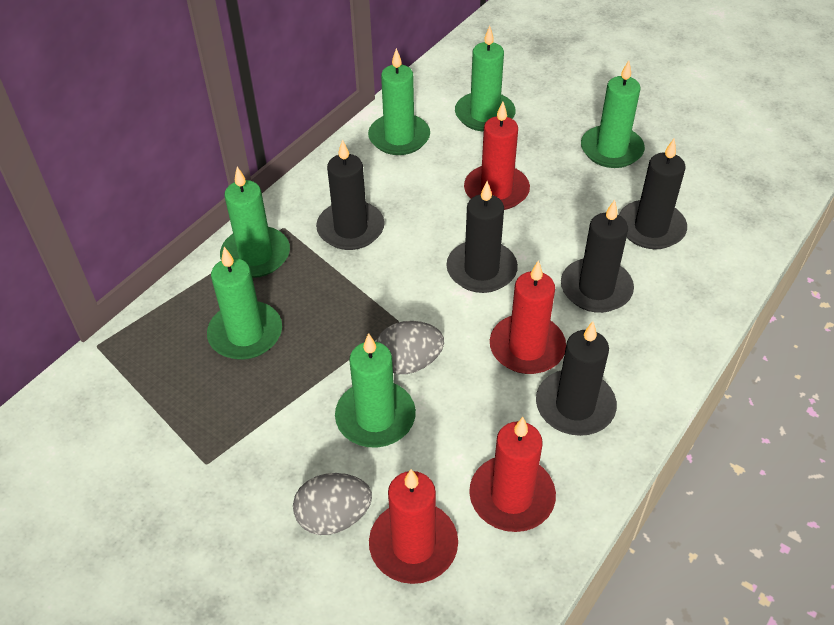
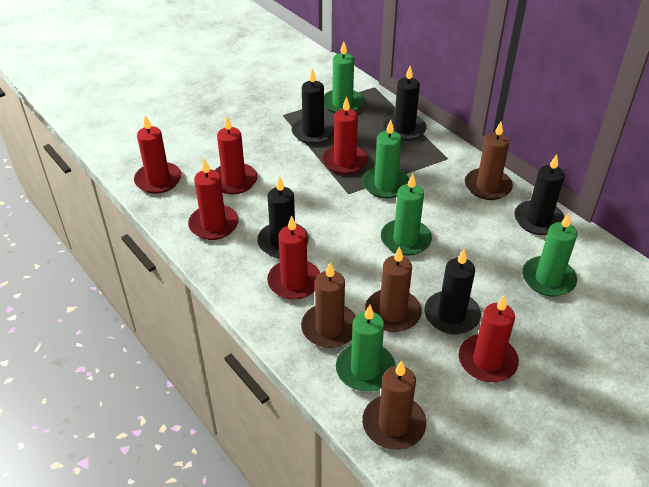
brown candle: none = 0 -> [301,262,356,348] [362,361,426,450] [365,247,421,332] [465,122,513,200] = 4
green candle: [207,247,282,360] [220,167,290,278] [335,333,416,447] [368,48,430,155] [455,26,516,132] [581,60,645,168] = 6 -> [324,42,364,113] [336,305,396,392] [362,120,409,198] [381,174,432,256] [522,213,577,296] = 5
grey egg: [293,473,372,535] [376,321,444,374] = 2 -> none = 0
red candle: [369,469,458,584] [464,102,530,210] [469,417,556,532] [490,260,566,374] = 4 -> [134,115,182,194] [188,158,239,240] [215,116,257,194] [267,216,320,300] [322,97,368,174] [458,295,519,382] = 6

